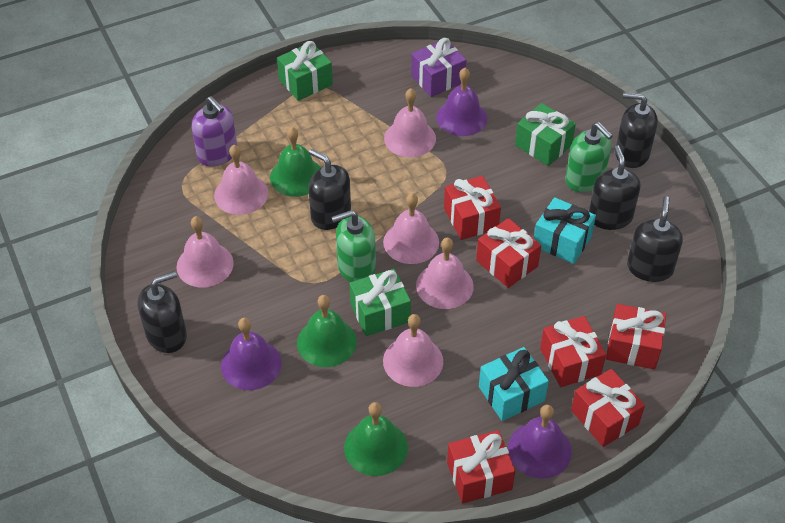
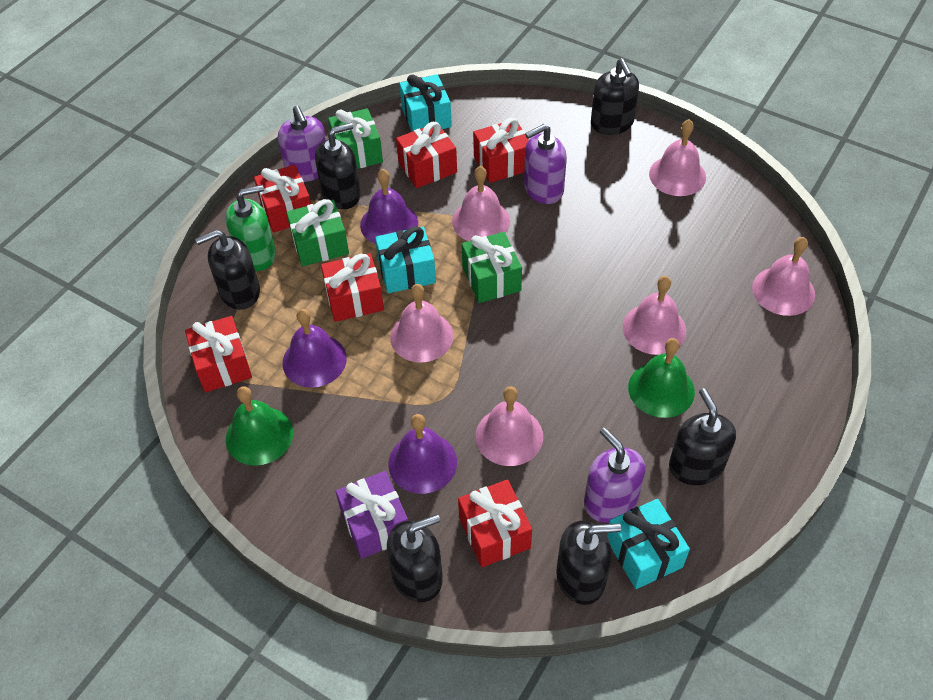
black soap dispenser: [138,271,187,353] [308,149,351,230] [589,145,641,230] [615,93,658,168] [627,196,683,282] = 5 -> [195,230,260,310] [315,123,361,209] [387,514,443,602] [556,521,621,605] [591,58,639,135] [669,388,736,485] = 6
green bell: [270,127,321,197] [297,295,357,367] [344,402,408,476] = 3 -> [226,386,293,466] [628,338,695,418] = 2
green soap dispenser: [331,210,376,282] [565,122,613,192] = 2 -> [225,185,276,271] = 1
purple soap dispenser: [192,96,237,167] = 1 -> [278,106,326,182] [524,124,567,204] [584,427,645,523] = 3
turquoise gift: [479,347,549,421] [534,197,596,264] = 2 -> [375,226,436,293] [399,74,452,132] [607,499,690,589] = 3

